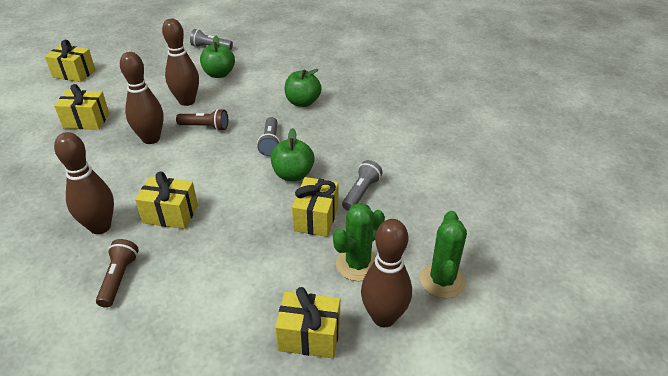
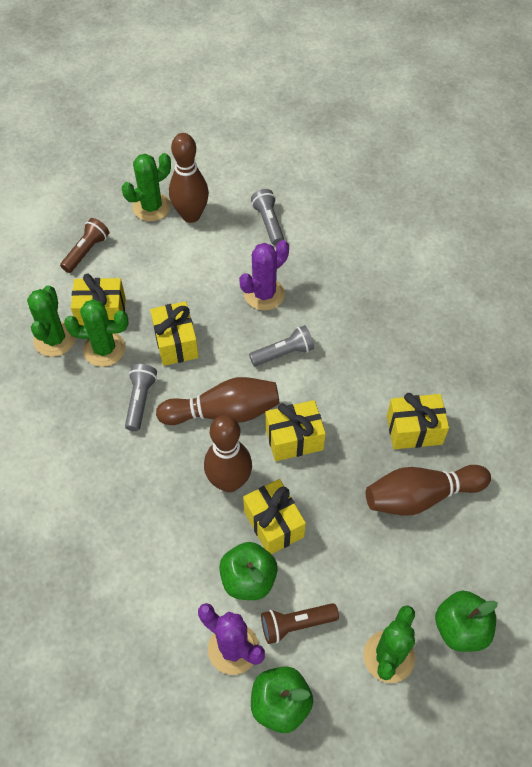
green cactus: [333,203,385,281] [420,211,467,298] = 2 -> [27,286,76,357] [64,299,128,367] [122,153,171,221] [363,605,415,683] = 4
purple cactus: none = 0 -> [198,603,265,675] [239,240,289,311] = 2

